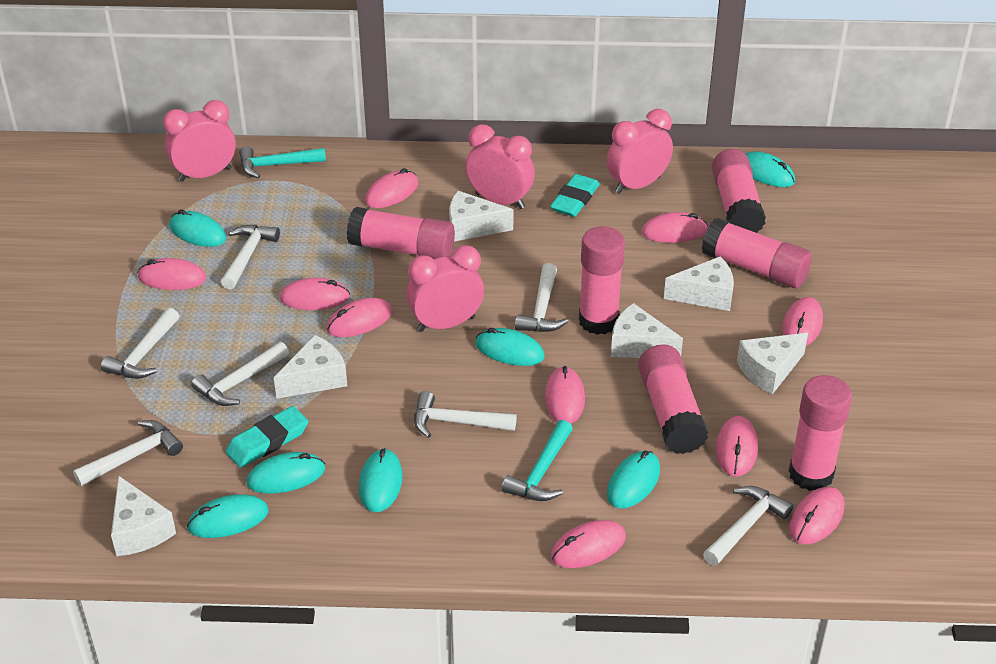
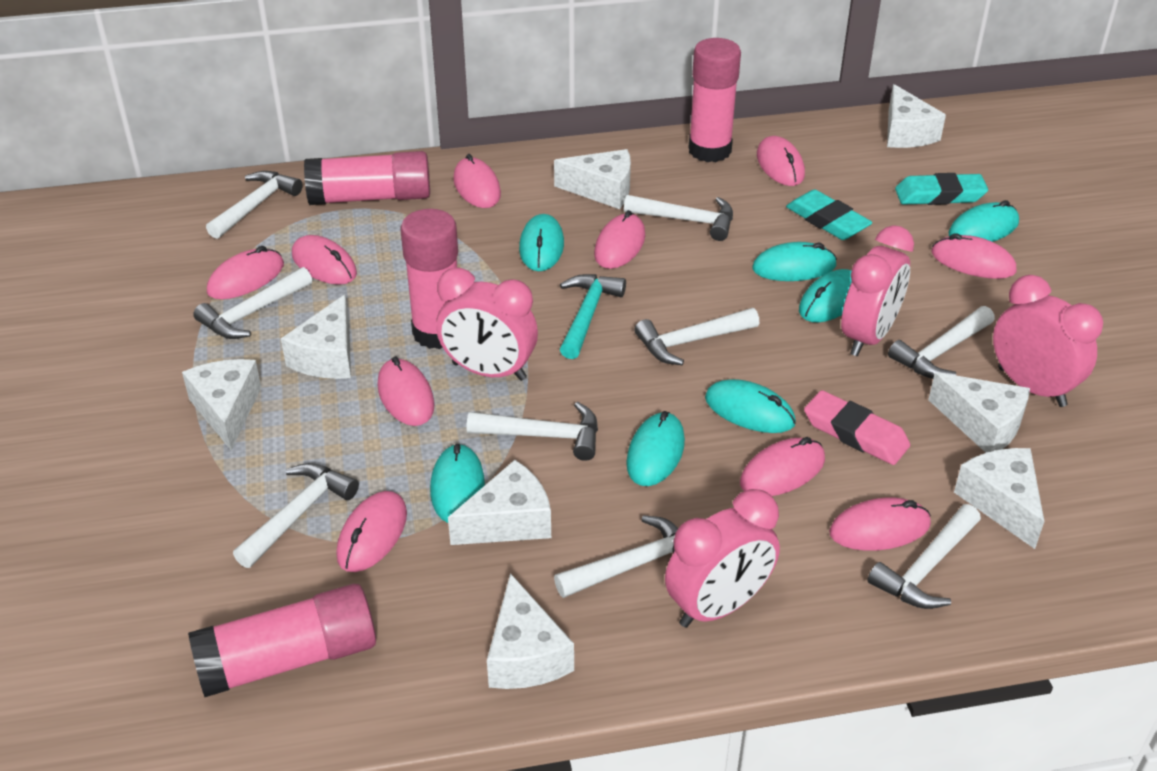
pink eraser: none = 0 -> [804,390,910,465] = 1
pink glue stick: [347,207,455,259] [579,226,625,335] [638,344,708,454] [702,218,812,288] [712,149,766,233] [789,375,852,491] = 6 -> [188,583,376,697] [304,151,430,205] [400,209,458,349] [689,38,741,162] = 4
turquoise hammer: [239,146,326,178] [502,420,573,501] = 2 -> [560,274,626,359] = 1
white cheese: [111,475,176,556] [274,335,347,399] [449,191,513,242] [611,303,683,358] [664,256,734,311] [737,333,808,394] = 6 -> [182,359,261,450] [281,294,351,379] [448,460,551,545] [487,573,574,689] [554,149,631,209] [887,84,946,148] [928,372,1030,453] [954,448,1045,549] = 8
white hammer: [73,420,183,486] [101,308,179,379] [191,342,289,406] [221,225,280,289] [414,391,517,438] [515,263,569,332] [703,486,793,566] = 7 -> [193,267,312,339] [206,171,303,239] [233,463,359,568] [467,402,598,461] [554,515,678,598] [624,195,733,241] [634,308,759,365] [867,504,981,609] [888,306,995,379] = 9

